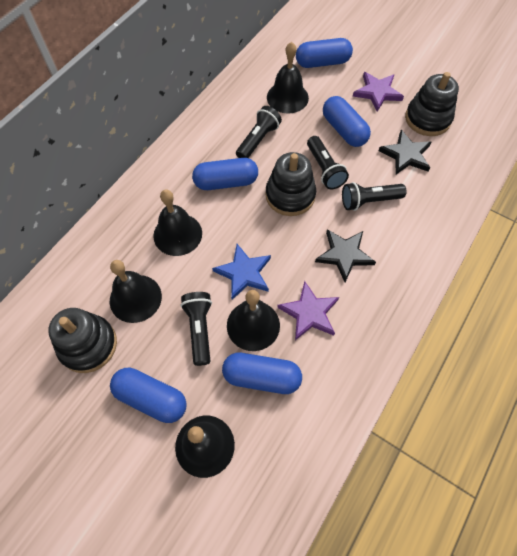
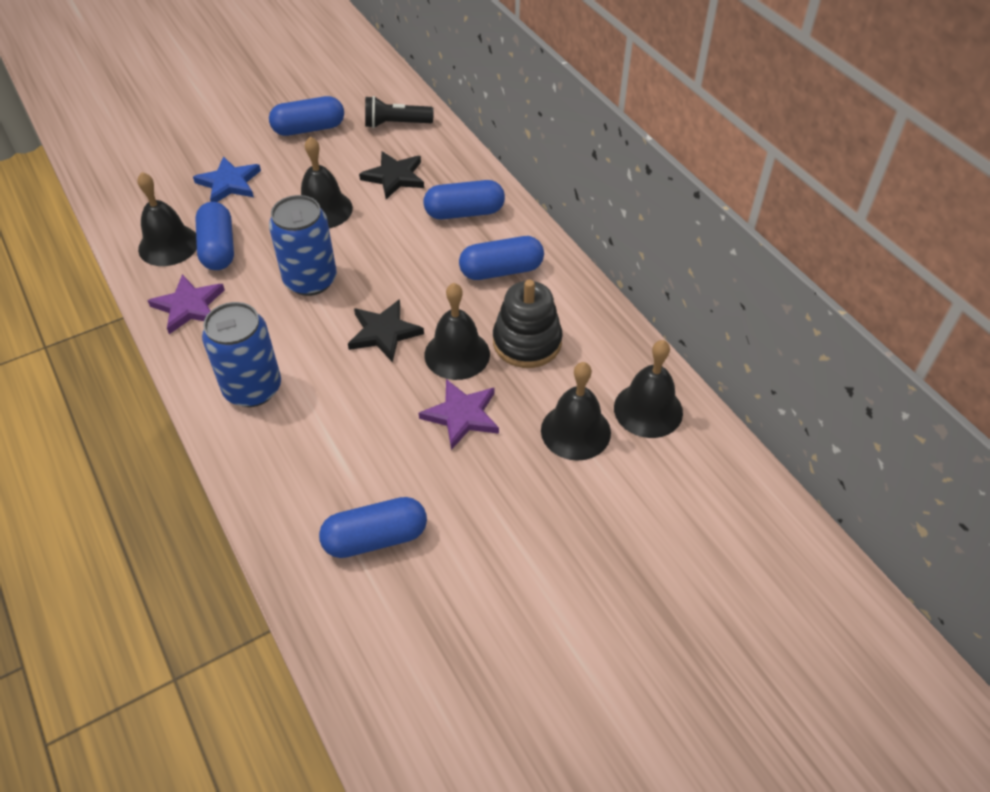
black flashlight: [181,292,212,366] [236,106,282,158] [307,136,349,189] [342,182,407,211] = 4 -> [365,96,433,128] = 1
black stacking toy: [48,308,117,373] [266,152,316,216] [405,72,459,136] = 3 -> [493,280,563,368] = 1
blue can: none = 0 -> [202,302,281,407] [269,195,337,296] = 2

